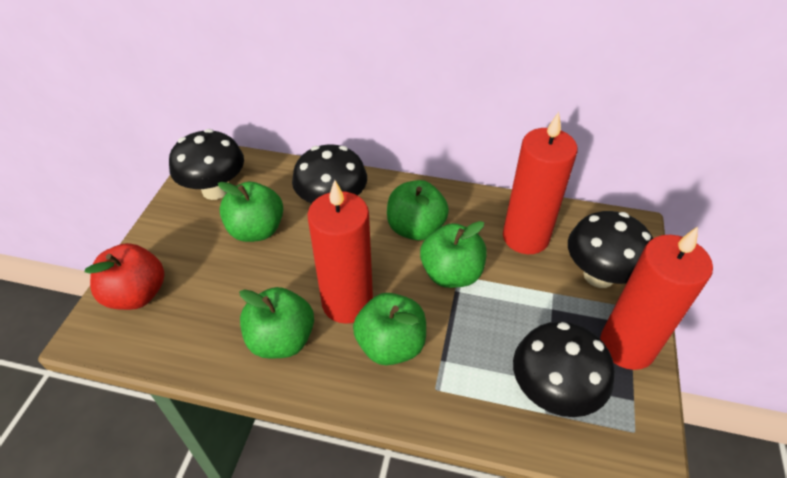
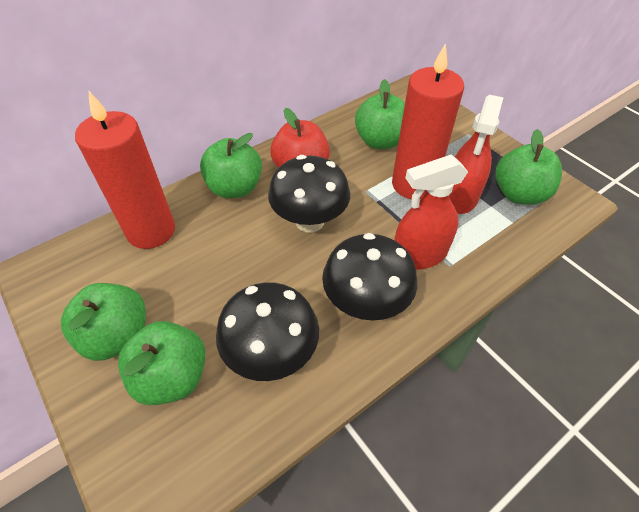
black mushroom: [169,129,244,200] [292,145,367,203] [513,322,615,417] [568,211,653,288] = 4 -> [216,282,319,381] [268,155,350,233] [322,233,418,321] = 3
red candle: [307,180,373,324] [503,112,578,254] [600,227,713,370] = 3 -> [75,91,175,249] [392,44,464,199] = 2
red spray bottle: none = 0 -> [394,154,468,270] [449,95,504,214] = 2

